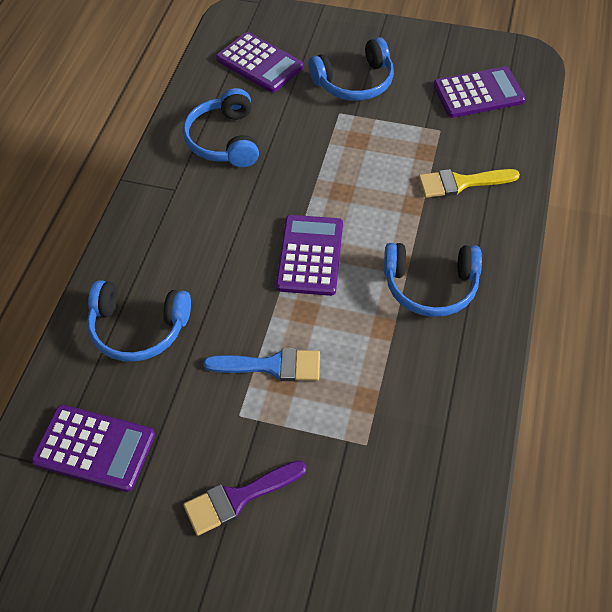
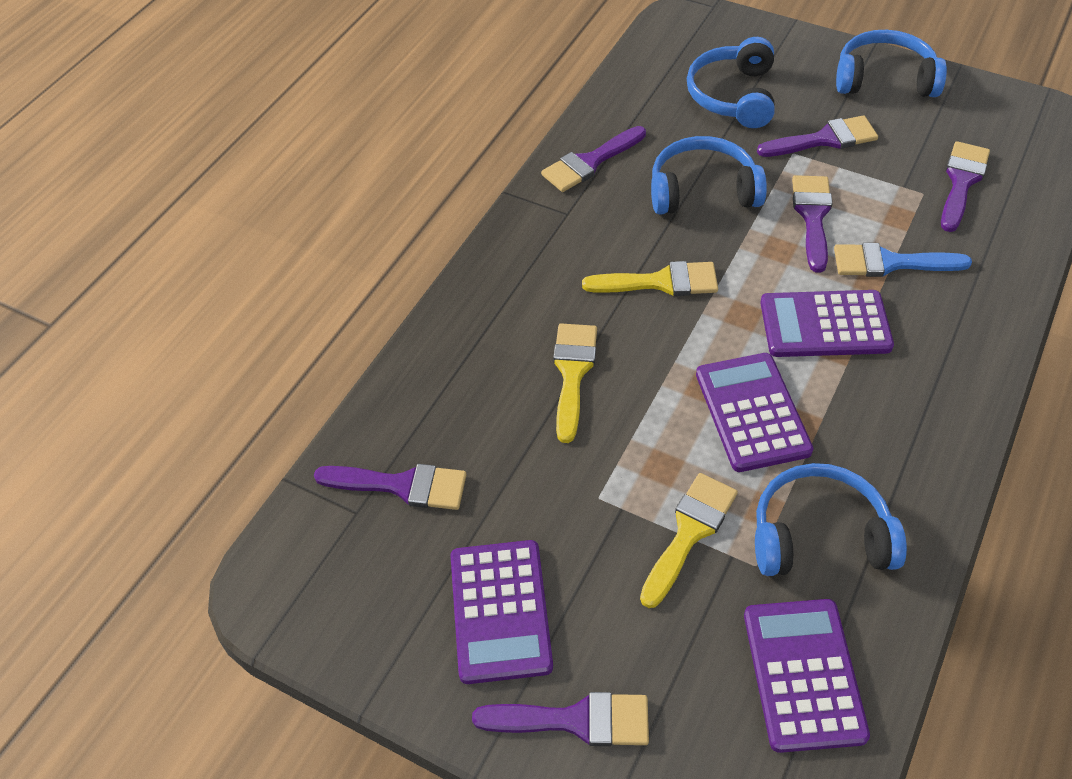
purple brush: [183,460,307,536] = 1 -> [314,464,466,510] [472,692,649,746] [541,126,646,192] [757,116,878,157] [792,175,832,273] [941,141,990,232] = 6
yellow brush: [418,169,520,198] = 1 -> [553,323,597,443] [582,261,718,296] [640,473,738,608] = 3

